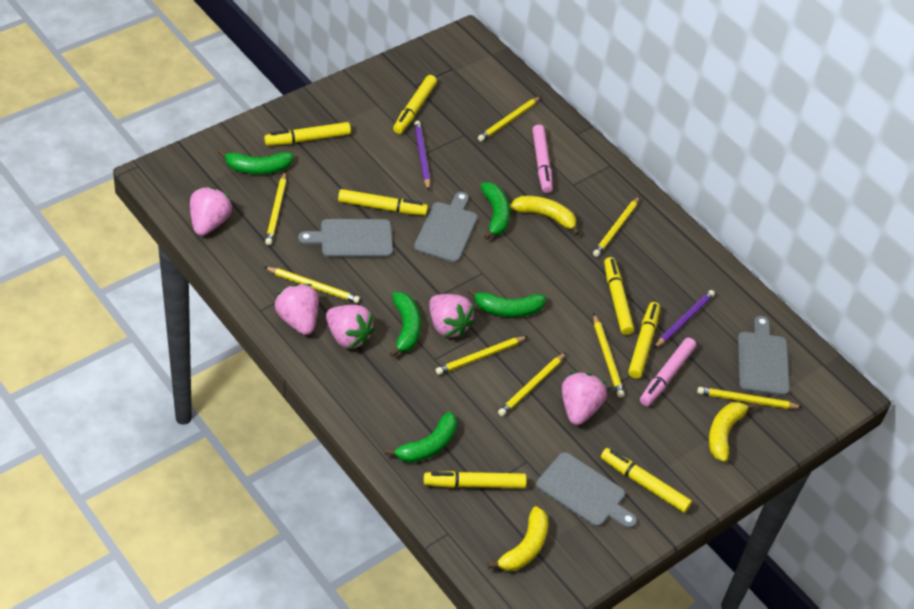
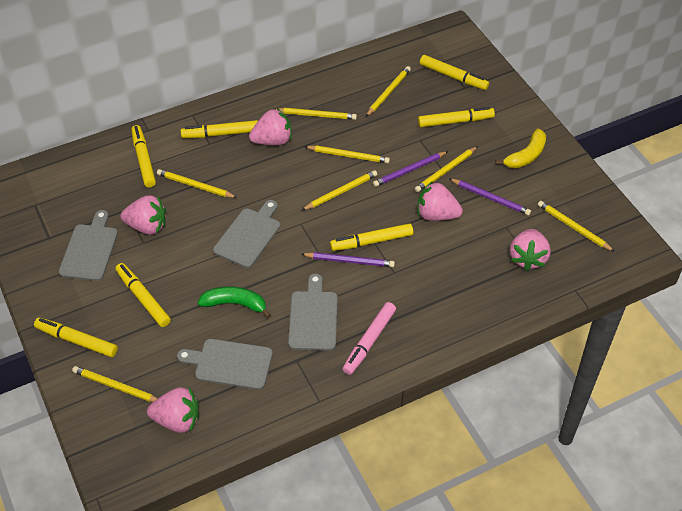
green banana: [218,149,294,174] [385,411,457,463] [390,292,421,357] [468,288,546,317] [480,182,510,240] = 5 -> [198,286,271,318] = 1
pink marker: [532,125,553,193] [640,338,696,406] = 2 -> [343,302,396,375] = 1
purple pencil: [414,120,431,190] [654,290,715,348] = 2 -> [301,252,395,267] [373,151,448,187] [449,178,531,215] = 3
yellow banana: [487,506,548,571] [510,196,580,235] [709,402,756,462] = 3 -> [496,129,546,168] = 1

